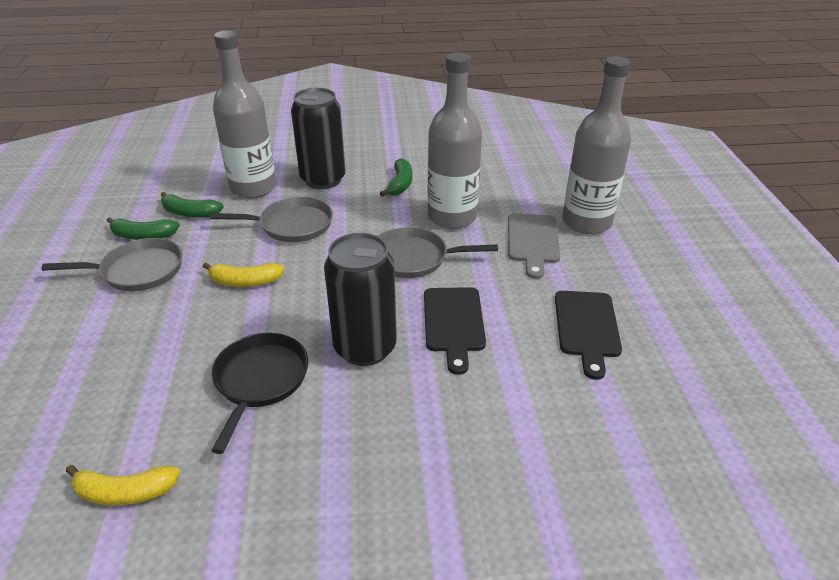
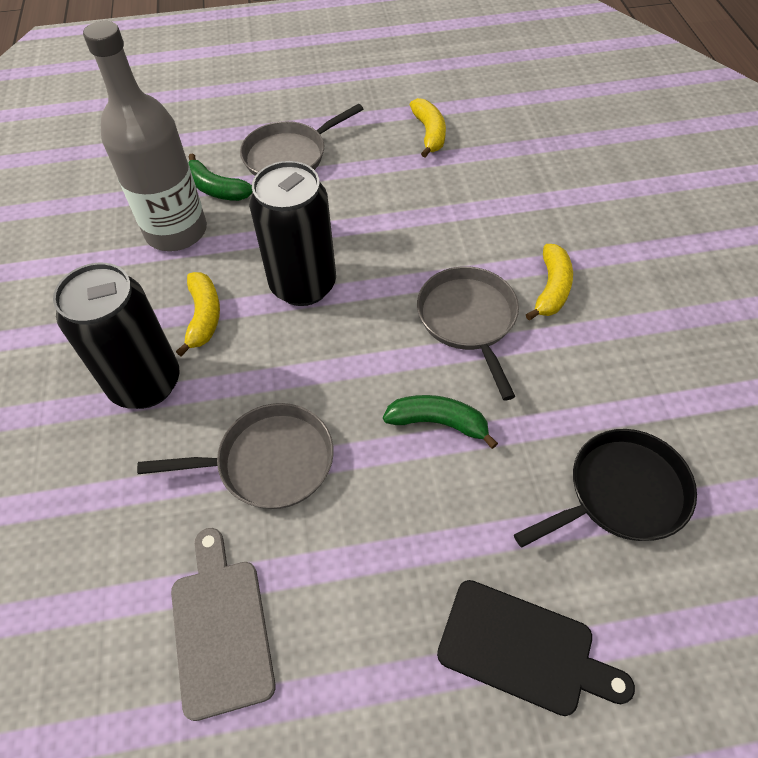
black cutting board: [424,287,486,375] [555,291,622,380] = 2 -> [437,580,635,716] = 1
green banana: [107,217,180,240] [161,192,224,218] [380,158,412,197] = 3 -> [188,153,252,201] [383,395,498,449] = 2
grey bottle: [213,31,276,198] [427,53,482,229] [562,56,631,234] = 3 -> [83,21,207,251] = 1
yellow banana: [66,465,180,506] [203,263,284,287] = 2 -> [176,272,220,356] [410,98,446,157] [526,244,573,320] = 3

